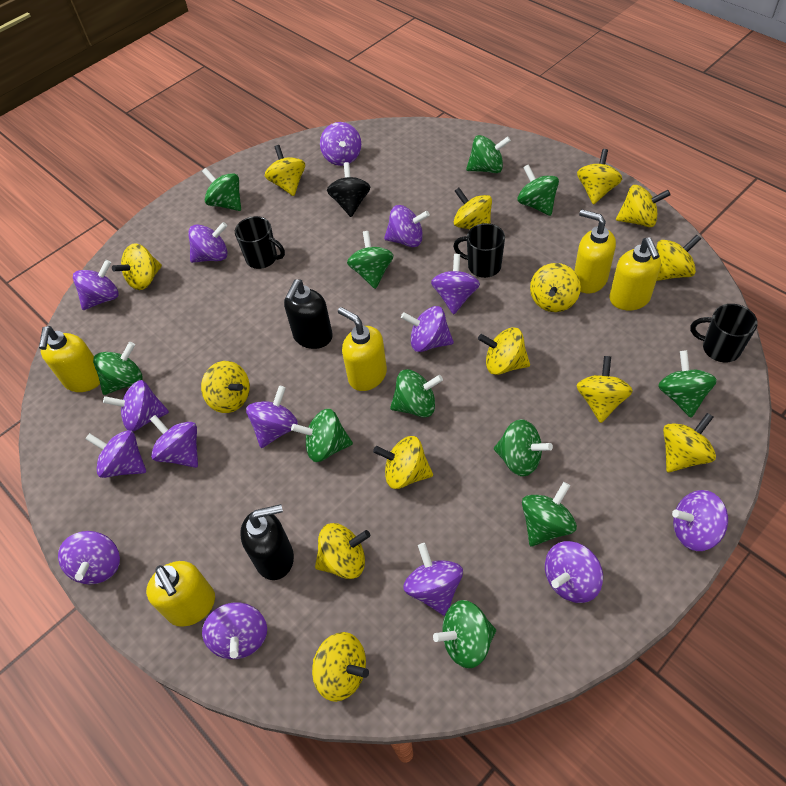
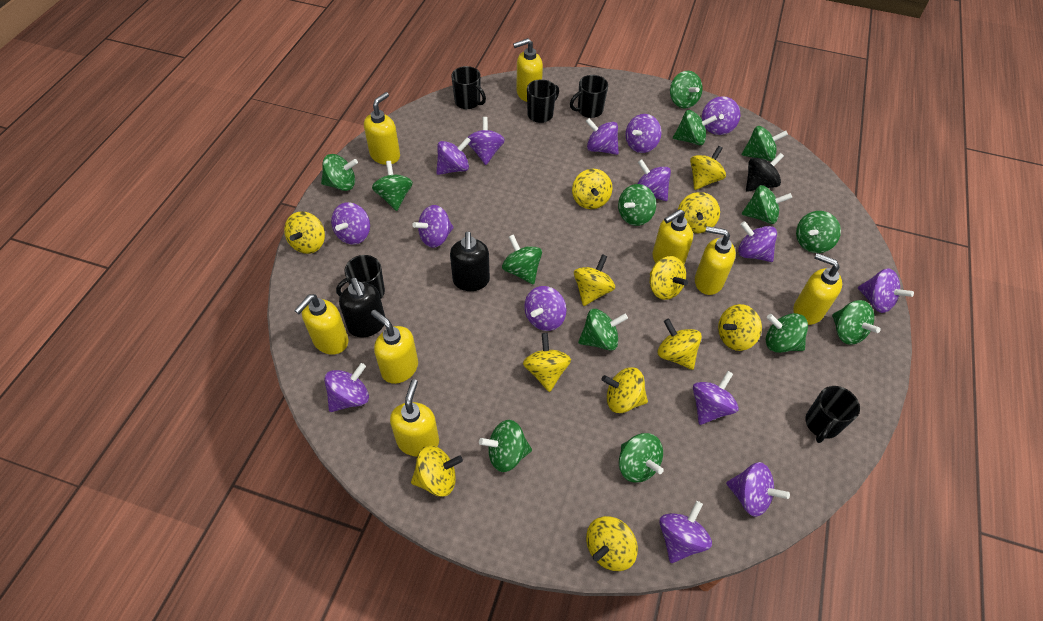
black mug: [235,216,285,269] [453,223,505,278] [690,304,758,362] = 3 -> [336,255,385,299] [451,66,486,109] [527,79,559,123] [570,75,608,118] [805,386,860,443] = 5
green spinning top: [93,342,142,395] [202,168,241,211] [291,409,353,462] [347,231,394,289] [390,369,443,417] [433,600,496,668] [466,135,511,173] [494,419,553,476] [517,164,559,216] [522,482,577,546] [658,350,717,418] = 11 -> [321,154,358,191] [372,161,413,211] [479,420,532,472] [502,234,542,285] [578,309,628,351] [618,184,656,226] [619,433,664,483] [670,71,703,108] [673,110,717,145] [742,126,788,161] [742,185,792,224] [765,313,808,353] [796,211,841,253] [832,300,881,345] = 14
yellow soap dispenser: [39,326,100,392] [146,561,215,627] [338,307,387,391] [574,209,616,293] [609,237,661,310] = 5 -> [294,294,348,355] [364,92,400,165] [371,310,418,384] [390,379,439,457] [513,38,543,102] [653,209,693,265] [695,226,736,295] [793,253,842,325] = 8
yellow spinning top: [112,243,162,290] [201,361,250,413] [265,145,305,196] [312,632,369,702] [315,523,370,579] [373,436,433,489] [454,188,492,229] [478,328,530,375] [530,263,581,312] [576,356,633,423] [577,149,622,205] [616,185,670,227] [656,235,701,281] [663,413,716,472] = 14 -> [284,211,325,254] [411,445,463,497] [523,333,571,392] [572,169,613,209] [574,254,615,306] [586,516,638,571] [601,367,648,413] [650,256,688,300] [658,319,702,370] [678,192,720,233] [690,146,726,190] [718,304,762,351] = 12

